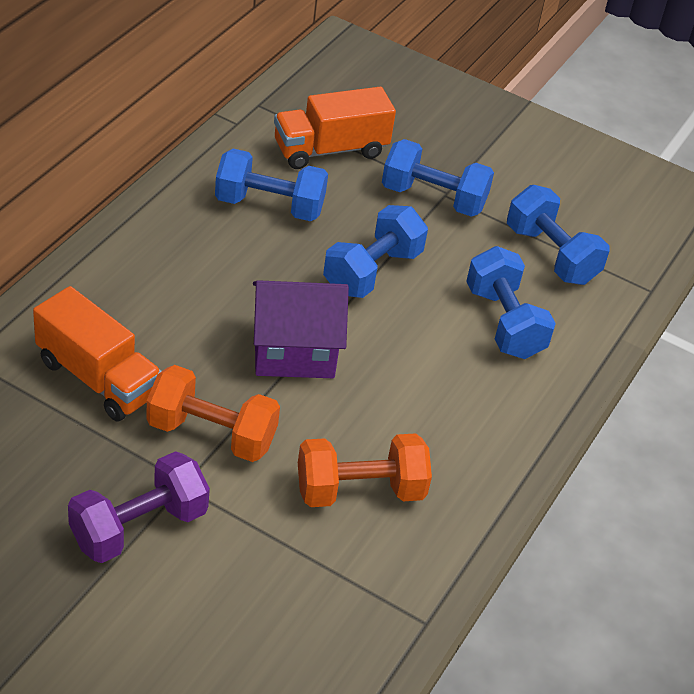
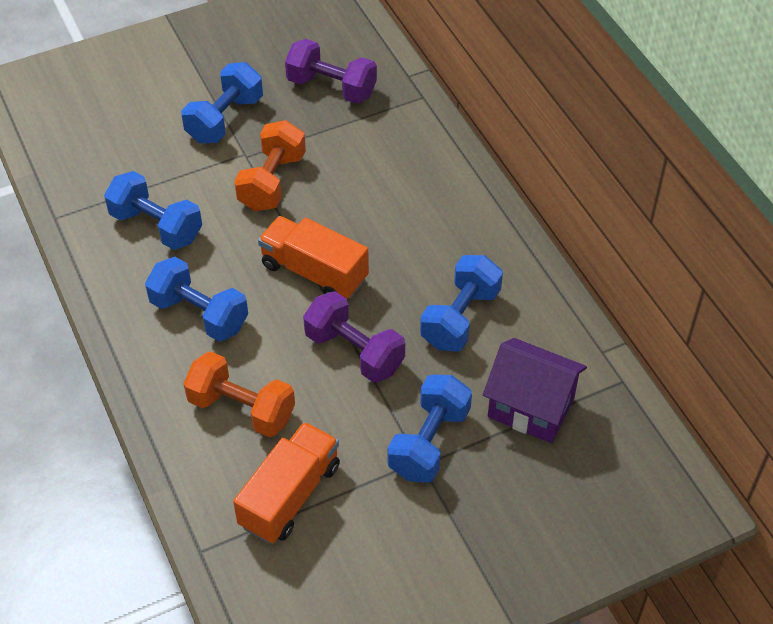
purple dumbbell: [68,451,210,563] = 1 -> [285,39,377,104] [303,291,405,383] = 2

